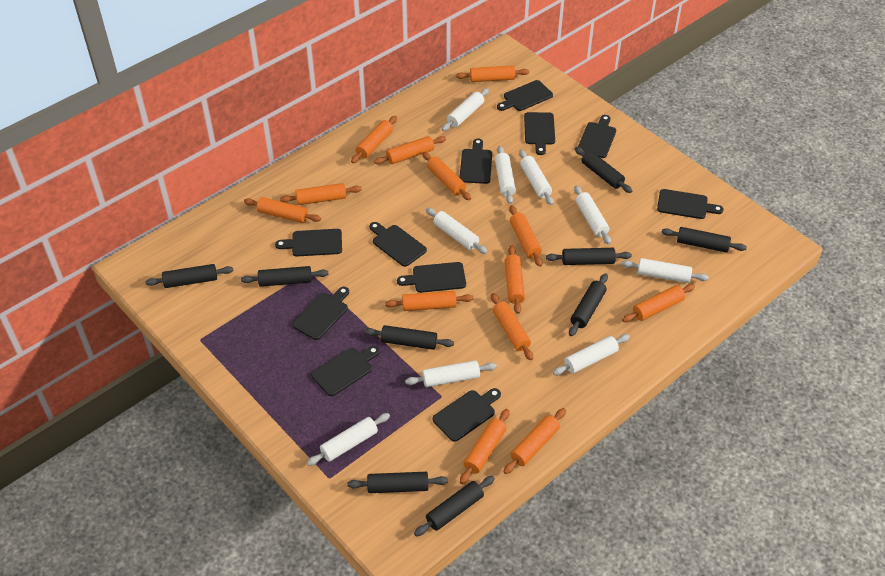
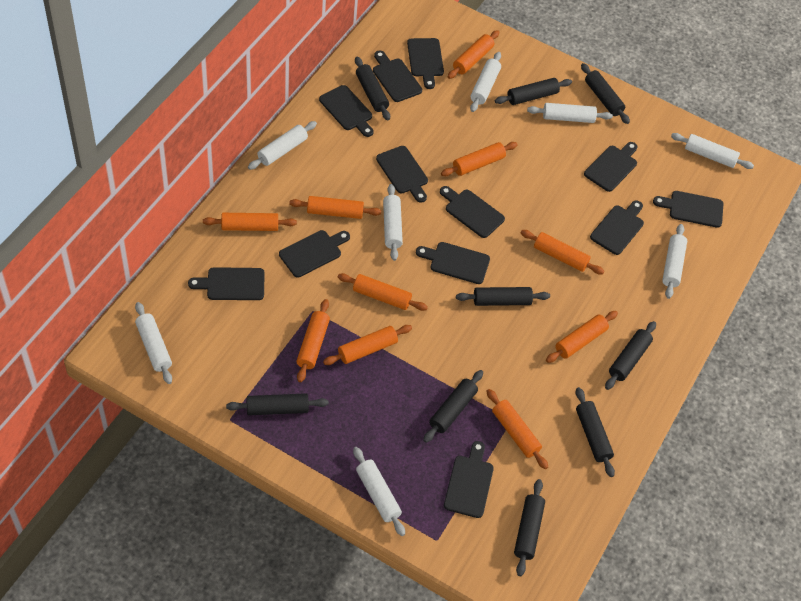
black cutting board: [275,229,342,256] [292,287,349,340] [311,346,380,396] [369,222,427,267] [397,262,466,293] [432,388,501,442] [459,138,492,184] [497,80,553,111] [524,112,555,155] [578,115,616,158] [657,189,724,219] = 11 -> [188,267,265,300] [279,230,350,278] [319,85,374,137] [373,51,422,102] [376,146,428,203] [407,38,444,89] [416,242,490,284] [440,186,505,238] [444,441,494,518] [584,142,637,192] [590,201,644,255] [653,191,723,228] = 12
orange rolling pin: [244,197,321,223] [280,183,362,205] [351,116,397,163] [374,136,446,164] [385,291,473,311] [422,152,471,200] [456,65,529,82] [460,409,510,484] [491,293,533,361] [503,408,566,474] [505,246,525,314] [509,205,542,267] [622,284,695,322] = 13 -> [203,213,297,231] [289,196,381,219] [296,299,330,382] [323,325,412,365] [338,273,428,311] [441,142,518,176] [448,30,499,79] [486,389,548,469] [520,230,604,274] [546,311,618,363] = 10
white rolling pin: [307,413,390,466] [405,360,497,387] [426,208,488,254] [442,88,489,131] [495,146,516,204] [519,150,553,205] [553,334,630,375] [574,185,611,244] [621,258,709,283] = 9 -> [135,302,172,384] [248,121,317,170] [353,447,405,536] [383,184,403,261] [470,52,501,112] [527,103,613,123] [662,224,687,299] [671,133,754,169] = 8

